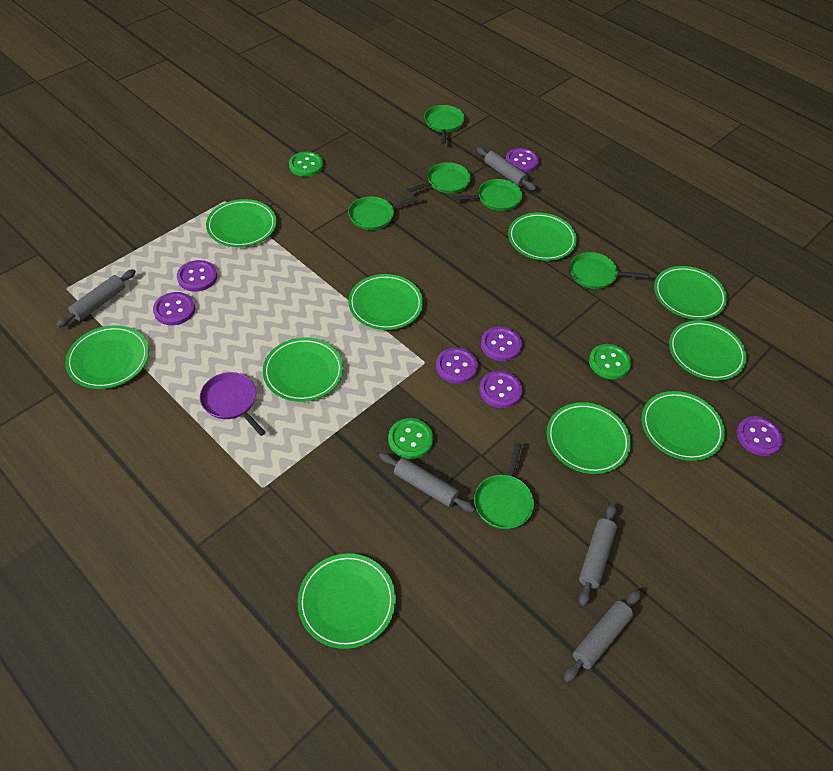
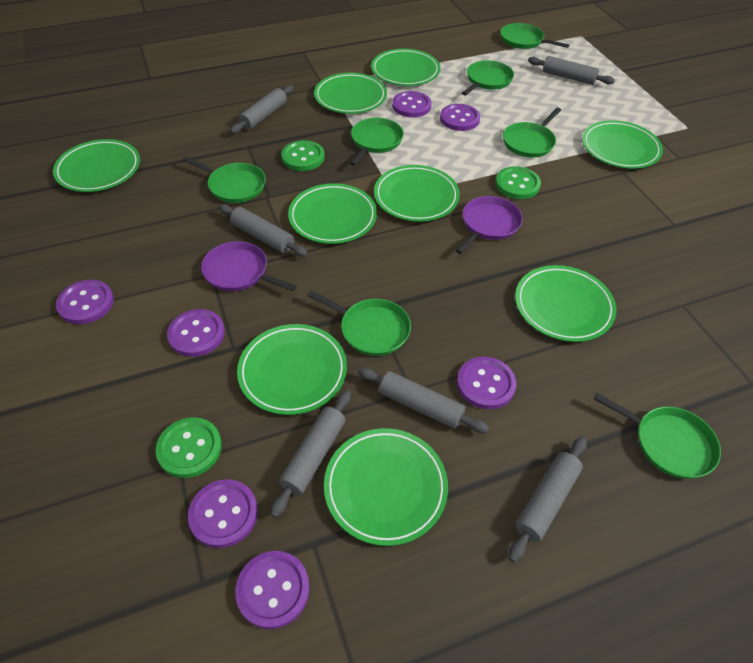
green pan: [348,196,419,230] [407,162,471,194] [424,105,465,144] [452,179,522,211] [474,443,534,529] [570,252,649,289] = 6 -> [183,156,266,203] [307,291,411,356] [350,118,404,166] [462,60,514,95] [500,23,569,49] [503,107,561,158] [594,393,721,479] = 7
green plate: [65,325,149,389] [206,199,277,247] [263,337,344,402] [298,554,396,649] [348,274,423,330] [508,212,577,261] [547,402,631,474] [642,391,725,461] [654,266,727,320] [669,320,747,381] = 10 -> [53,139,140,192] [237,324,347,415] [288,183,377,244] [314,73,387,114] [324,428,448,546] [371,49,441,86] [374,165,460,222] [515,265,617,342] [582,120,663,169] = 9
grey rolling pin: [56,269,136,328] [379,453,475,513] [477,147,536,191] [563,590,641,682] [579,504,617,606] = 5 -> [219,204,308,257] [230,85,294,134] [270,390,351,518] [358,367,489,433] [509,437,587,563] [528,56,615,85] = 6
purple pan: [200,372,266,436] = 1 -> [201,241,297,292] [456,196,523,254] = 2

